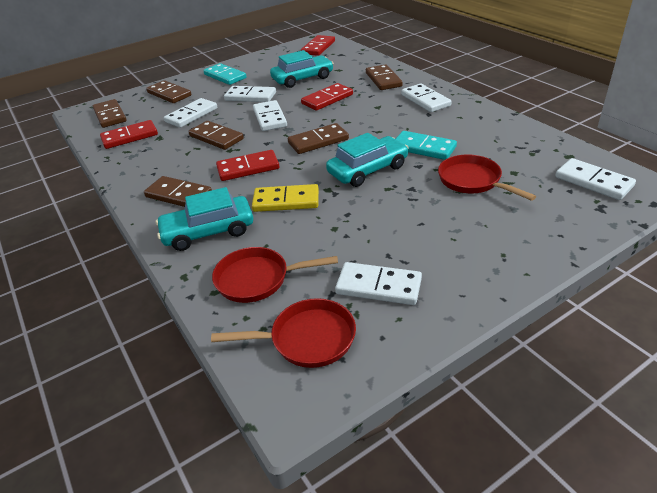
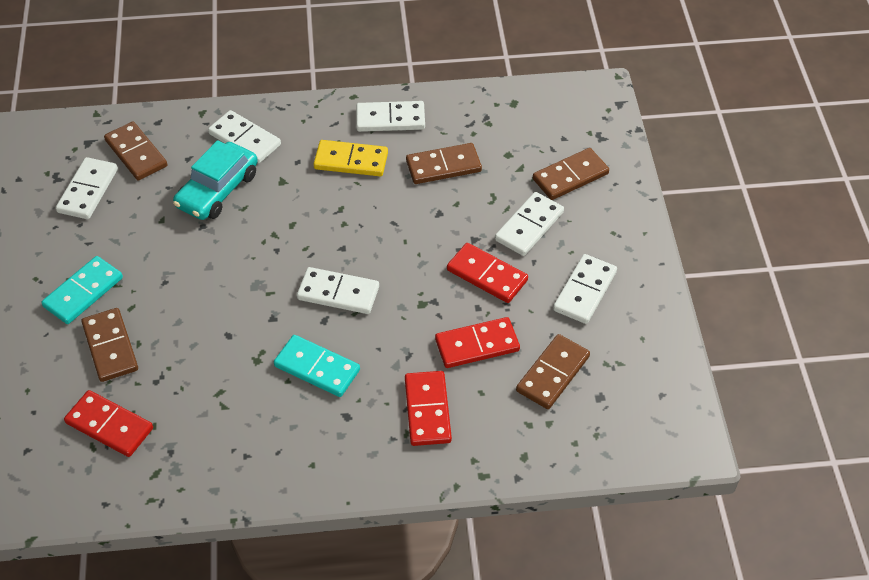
brown domino: [93,99,127,128] [144,176,212,207] [146,80,191,103] [189,121,244,150] [288,123,349,154] [366,64,403,90] = 6 -> [81,308,138,382] [104,122,167,181] [406,143,482,184] [516,334,590,409] [533,148,609,200] = 5
red pan: [211,298,356,368] [212,247,338,303] [438,154,536,201] = 3 -> none = 0
turquoise car: [156,187,253,251] [270,50,334,88] [326,133,409,187] = 3 -> [173,140,258,220] = 1

